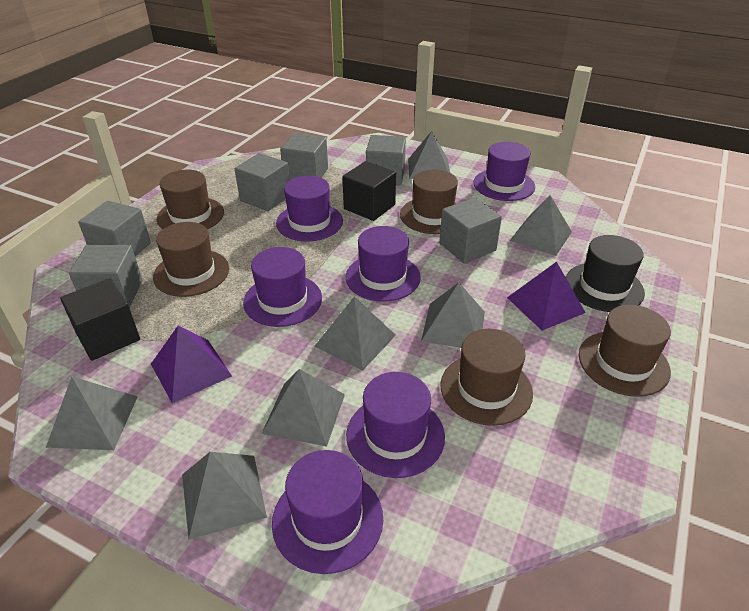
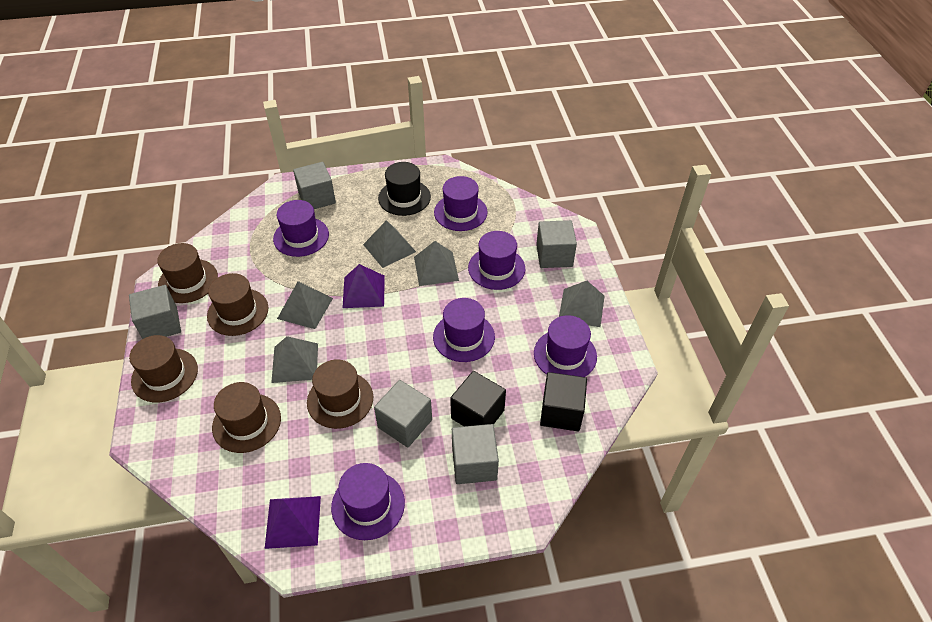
grey cube: [69,245,142,308] [78,201,151,256] [235,153,290,211] [280,133,328,180] [366,135,406,185] [439,198,502,264] = 6 -> [129,285,181,339] [293,162,336,209] [374,380,432,447] [452,424,499,484] [536,220,577,268] = 5
grey pyramid: [46,376,138,450] [182,452,267,540] [262,369,345,447] [315,297,396,371] [408,131,450,179] [421,283,485,348] [510,195,572,256] = 7 -> [271,336,318,383] [277,281,333,329] [363,220,416,268] [414,241,459,286] [559,281,605,327] = 5

